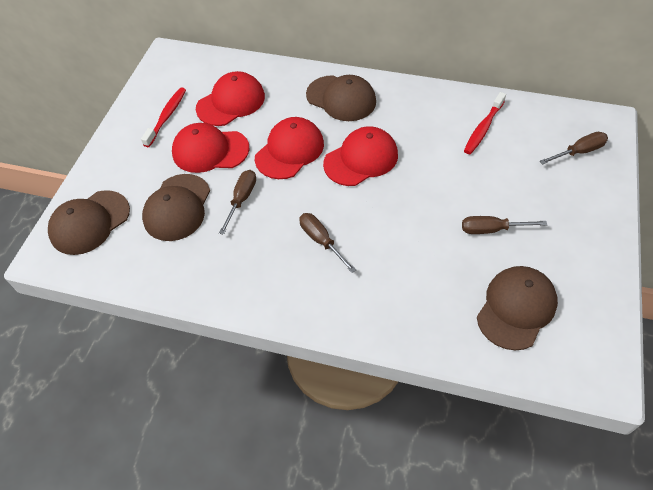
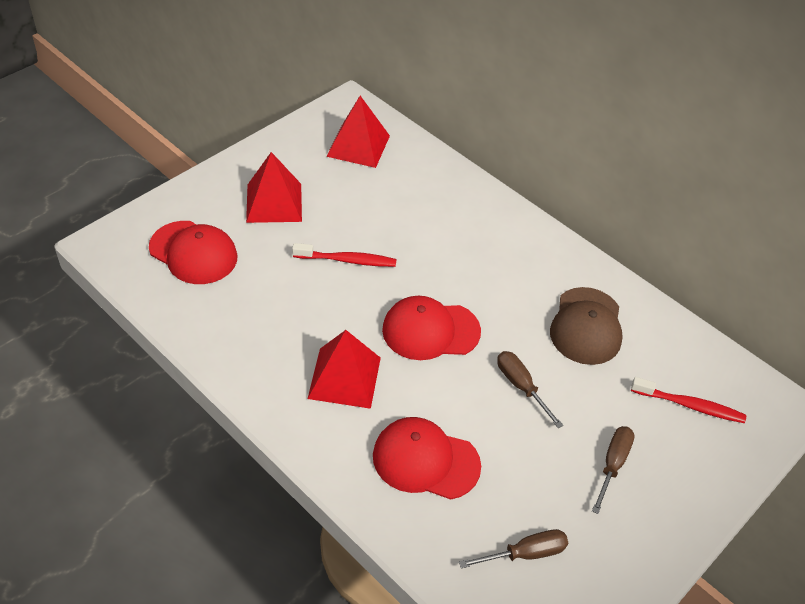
brown cap: [48,190,130,255] [142,174,210,241] [306,75,376,121] [477,266,558,350] = 4 -> [550,287,623,365] = 1
brown screwdriver: [219,170,256,235] [299,213,356,273] [462,216,547,234] [540,132,608,165] = 4 -> [459,529,568,569] [497,351,563,428] [592,426,635,514] = 3
red cap: [172,123,249,173] [196,71,265,126] [255,117,324,179] [323,126,398,186] = 4 -> [149,221,238,284] [373,417,481,500] [382,296,481,360] = 3
red pyramid: none = 0 -> [246,152,302,223] [307,330,381,409] [326,96,390,168] = 3

